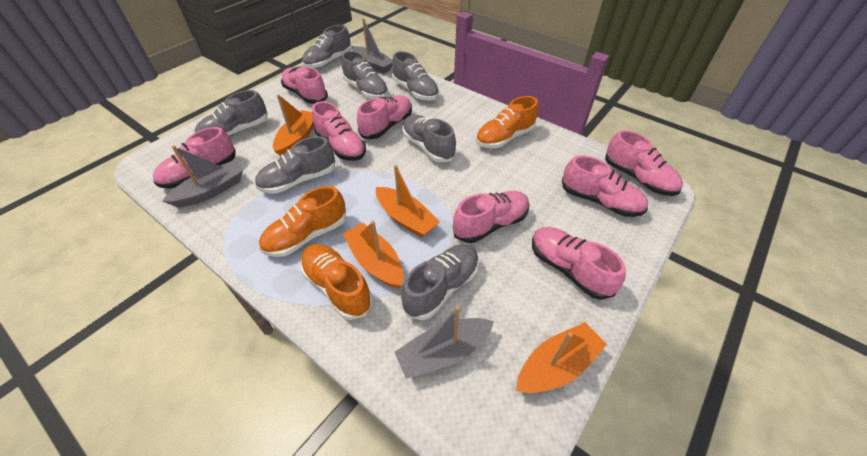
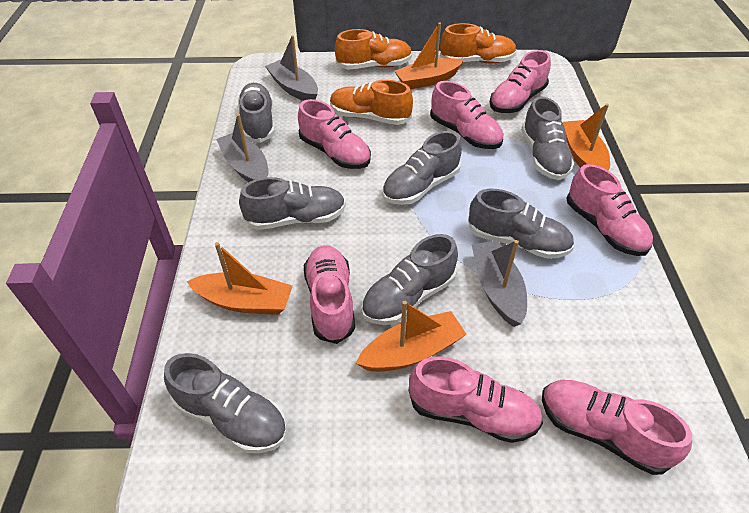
pink shoe: [153,127,235,189] [281,67,328,104] [312,101,366,161] [357,95,412,139] [453,191,530,243] [532,227,626,300] [562,156,648,217] [605,130,683,196] = 8 -> [298,99,371,169] [304,245,355,344] [408,356,543,443] [430,81,503,149] [489,50,551,113] [542,380,692,475] [566,164,653,256] = 7

